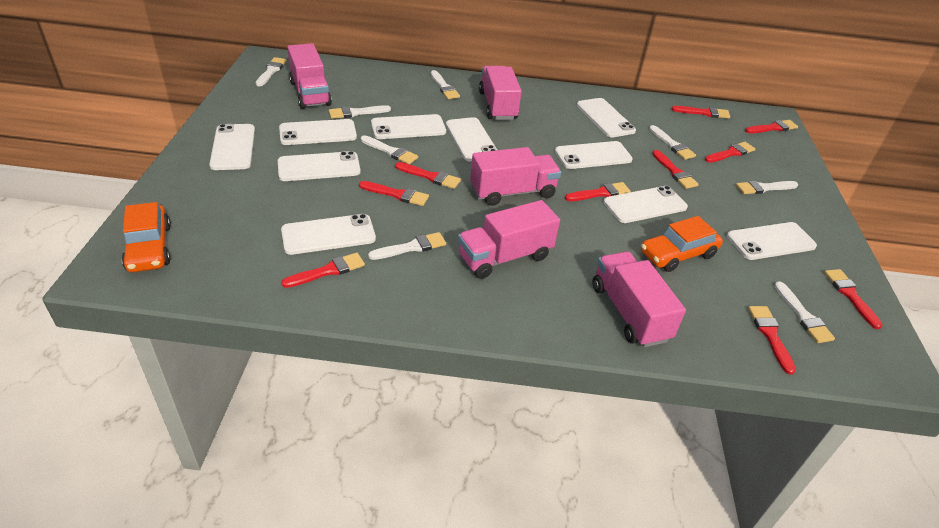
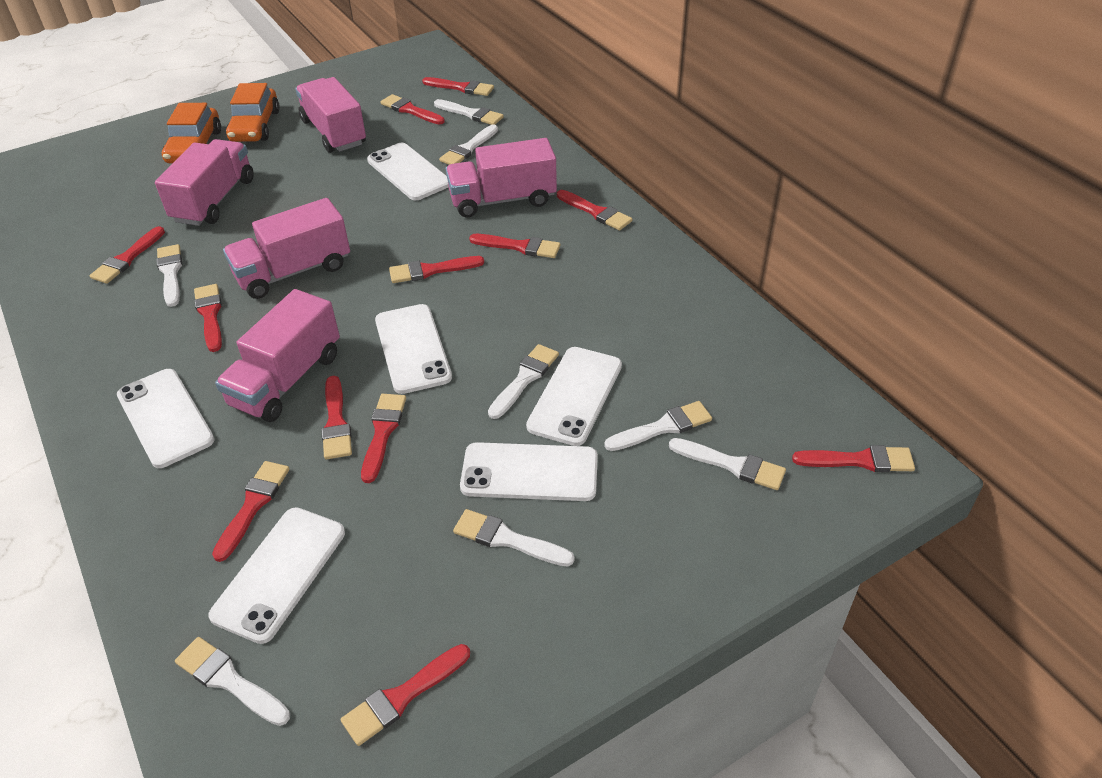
red brush: [281,253,365,288] [359,181,429,206] [395,162,461,189] [565,182,631,201] [652,150,699,189] [672,106,730,119] [705,142,756,163] [745,120,798,133] [748,306,796,375] [824,269,883,329] = 10 -> [90,226,165,284] [194,284,222,352] [212,461,290,562] [321,376,352,459] [341,644,470,746] [361,394,406,483] [380,94,445,124] [389,256,484,283] [422,77,494,96] [469,234,560,258] [557,190,632,230] [792,445,915,472] = 12
white phone: [209,124,255,170] [278,151,361,181] [279,119,357,145] [281,214,376,255] [371,114,446,139] [446,117,497,162] [555,141,633,169] [577,98,636,137] [603,186,688,223] [727,222,817,260] = 10 -> [117,369,215,468] [208,507,345,644] [367,143,449,200] [375,304,452,394] [460,442,598,501] [526,347,622,446] = 6

